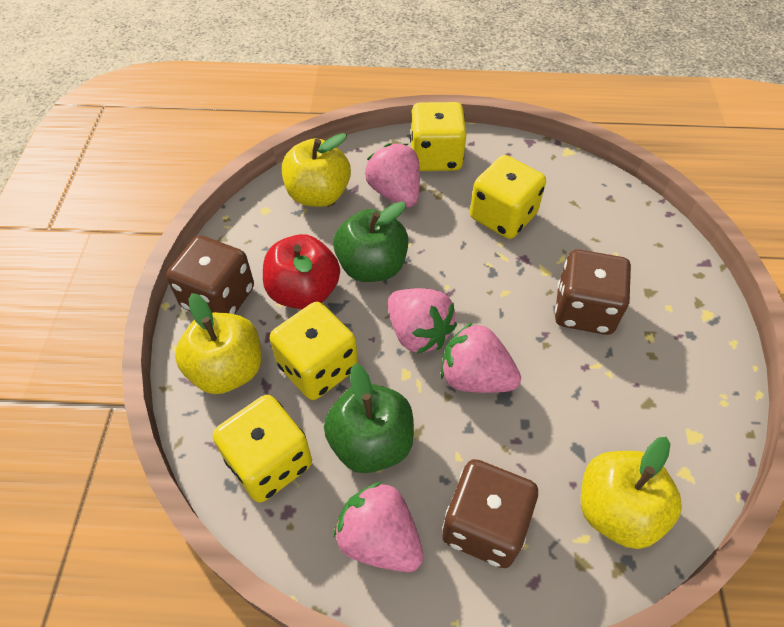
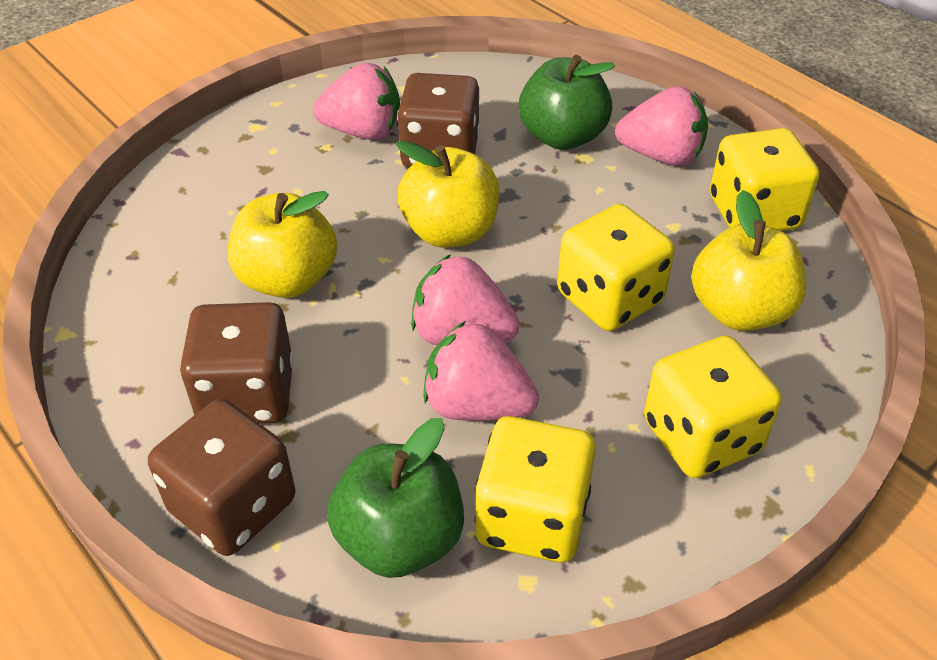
red apple: [263,234,340,309] = 1 -> none = 0

